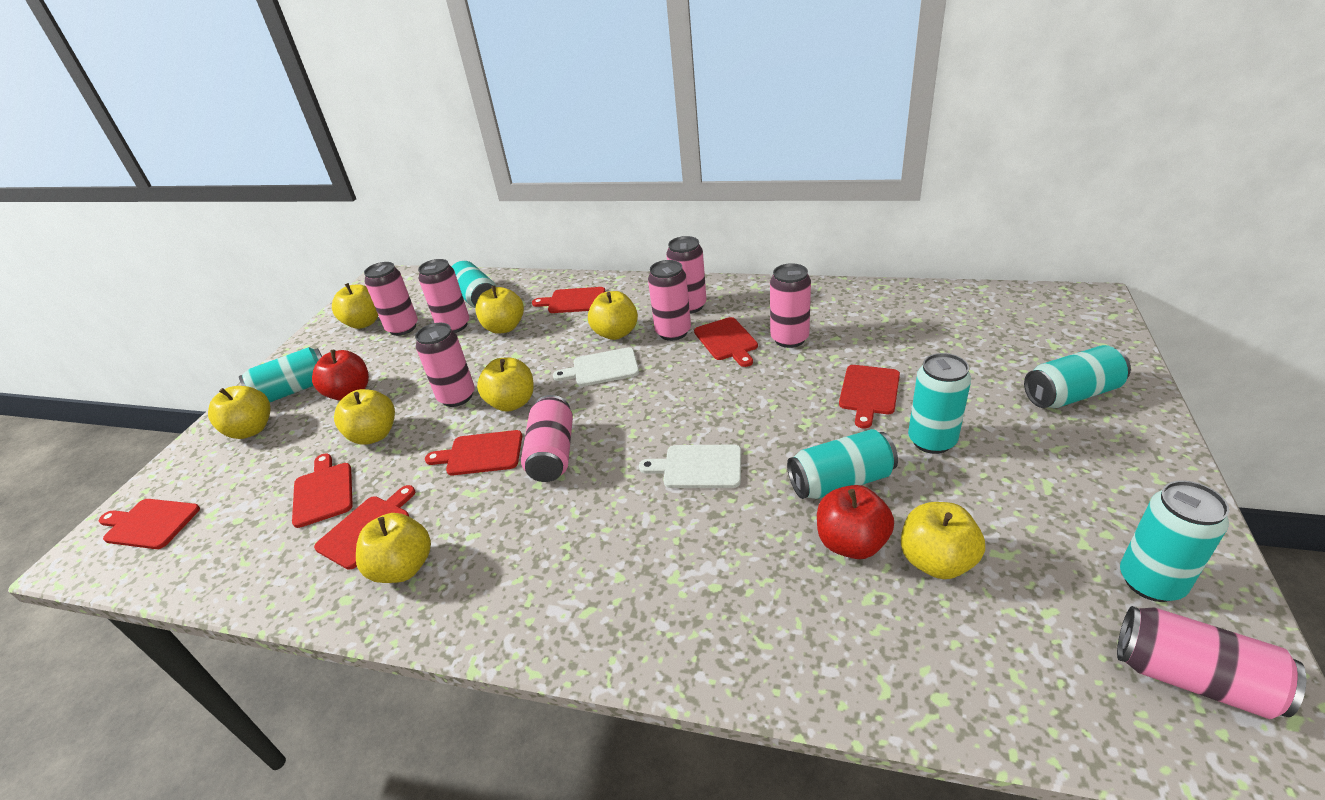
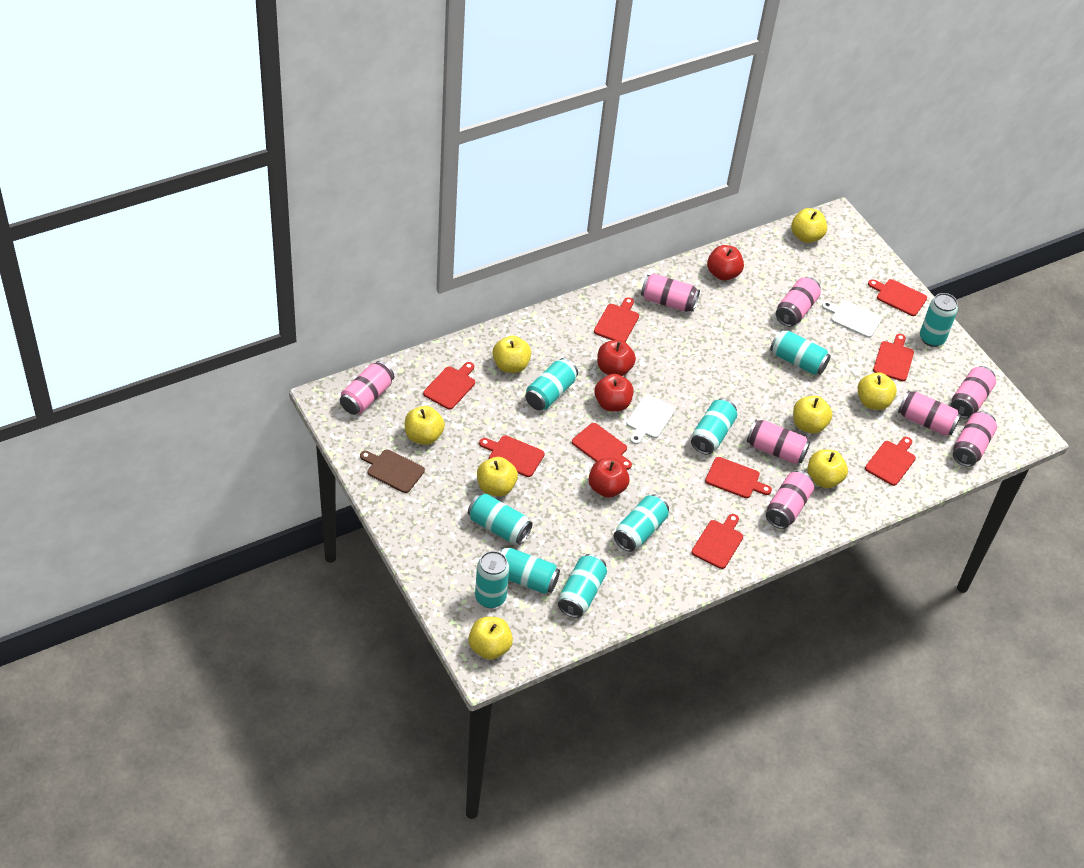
brown cutting board: none = 0 -> [360,449,425,493] = 1
red apple: [312,350,369,401] [817,485,894,559] = 2 -> [589,458,630,498] [594,374,634,412] [597,340,636,376] [707,245,744,281] = 4
red cutting board: [99,499,200,549] [292,453,353,528] [314,485,415,570] [425,430,522,475] [532,287,606,313] [694,317,758,367] [839,365,900,428] = 7 -> [423,362,475,410] [479,435,545,477] [572,423,632,470] [594,297,639,342] [692,514,743,569] [705,457,772,498] [865,437,916,486] [868,279,927,316] [873,334,914,381] = 9
turquoise can: [239,347,322,402] [451,261,496,308] [787,429,898,499] [908,353,971,454] [1024,345,1131,408] [1120,480,1229,602] = 6 -> [468,494,532,545] [475,551,509,608] [498,547,560,594] [525,358,578,410] [558,554,607,618] [614,494,669,552] [691,398,737,455] [770,330,831,375] [920,293,958,347] = 9

